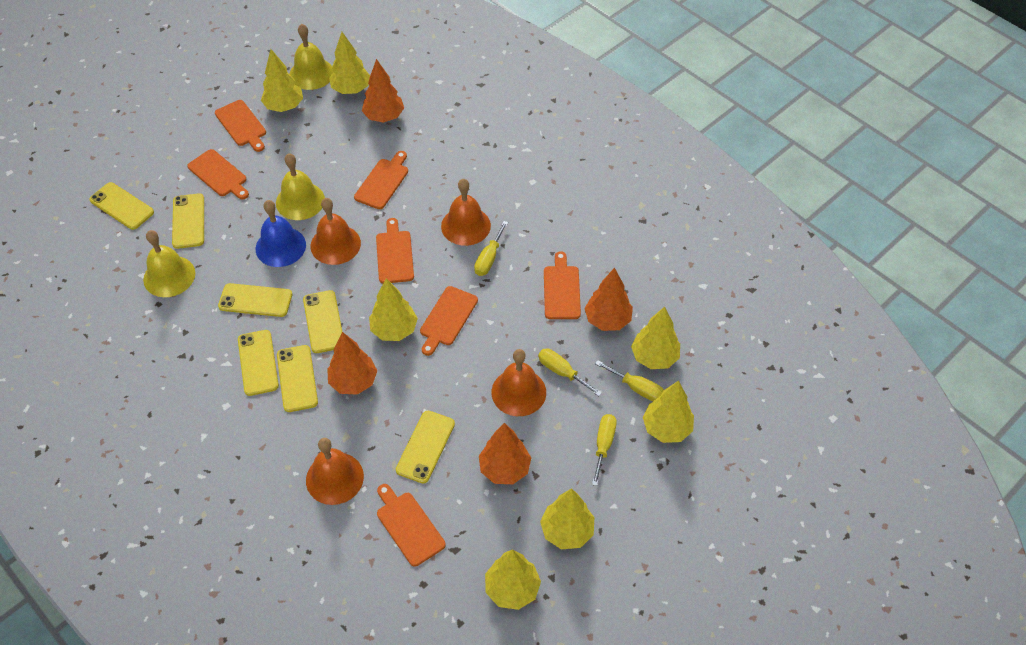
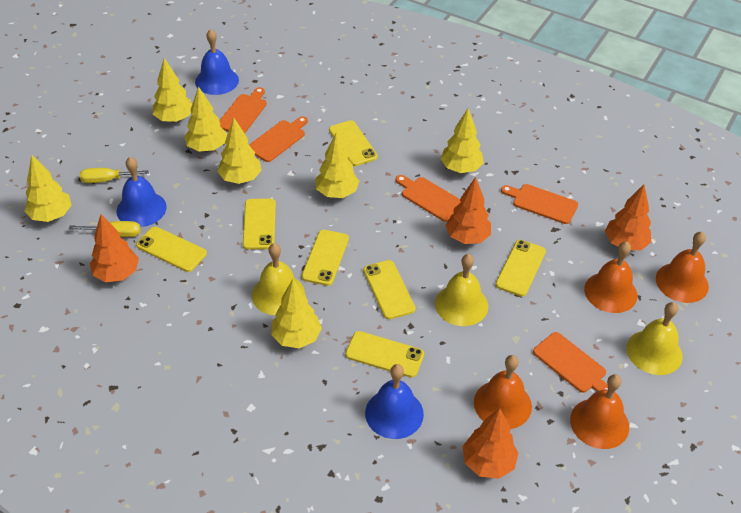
blue bell: [256,200,306,267] = 1 -> [116,157,167,227] [195,29,239,95] [365,364,424,439] = 3
orange cutting board: [187,149,249,200] [215,100,266,152] [354,151,408,209] [376,218,414,284] [377,484,446,567] [420,286,478,356] [544,251,581,319] = 7 -> [219,87,267,133] [249,116,308,162] [395,175,461,222] [501,184,578,224] [533,332,608,393] = 5
yellow screwdriver: [474,221,508,276] [538,348,602,396] [592,414,617,486] [595,360,664,402] = 4 -> [69,221,141,237] [80,168,148,183] = 2

